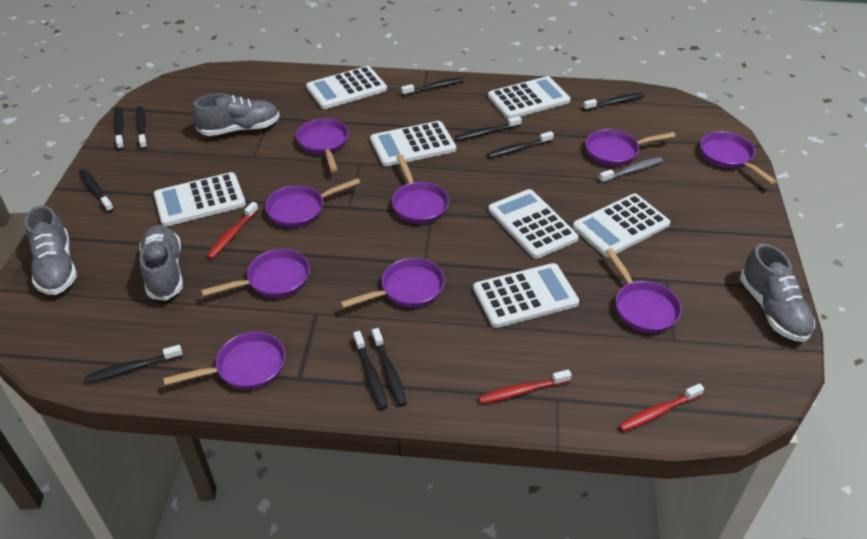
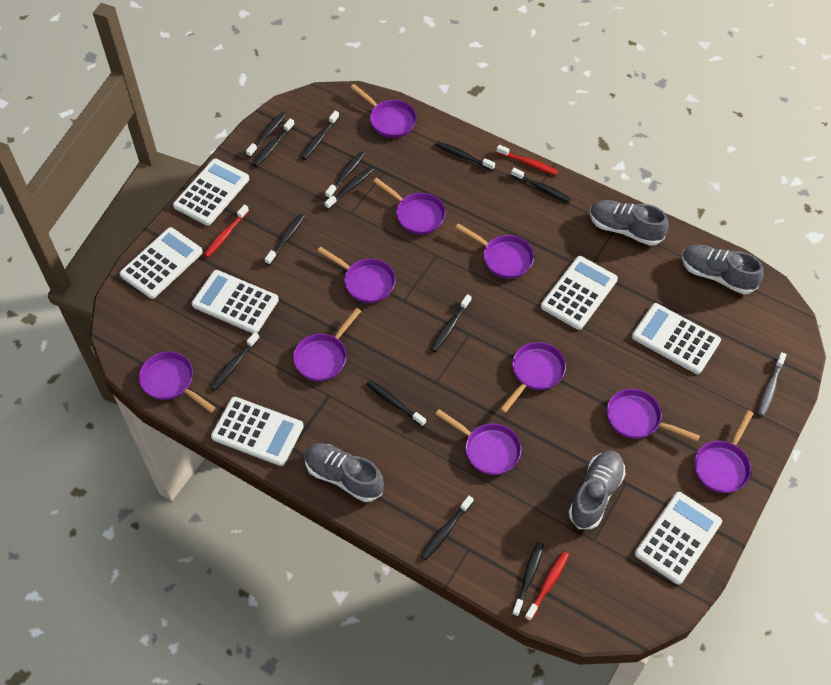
black toothbrush: [79,169,114,212] [85,345,183,383] [114,107,125,150] [136,106,148,149] [353,331,388,410] [372,328,407,407] [401,77,464,96] [455,116,522,141] [487,131,554,158] [583,92,645,111] = 10 -> [210,332,260,391] [246,112,286,157] [253,118,295,167] [265,214,305,265] [301,111,339,160] [324,167,374,210] [325,151,365,199] [366,380,426,427] [421,496,473,560] [431,294,472,352] [436,141,495,171] [511,168,571,203] [512,542,544,617] = 13
purple pan: [163,332,285,390] [201,249,310,298] [265,178,360,228] [296,118,349,172] [340,258,445,308] [392,155,449,224] [585,129,676,166] [606,248,682,333] [700,132,777,184] = 9 -> [139,352,216,413] [293,308,361,381] [317,247,396,303] [350,84,417,138] [373,178,446,235] [435,409,521,475] [455,223,534,279] [500,342,566,413] [607,389,700,441] [694,410,753,493] = 10

